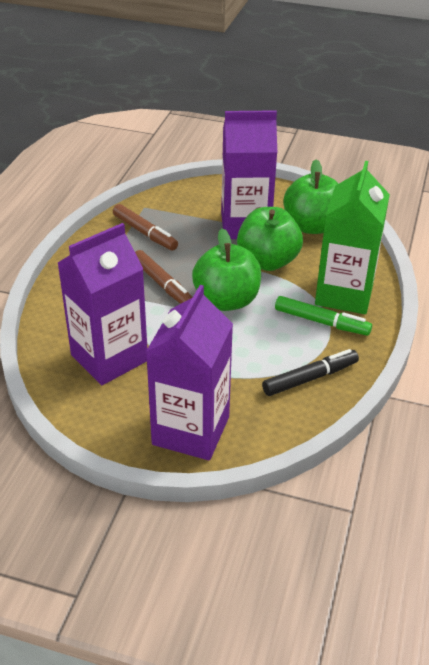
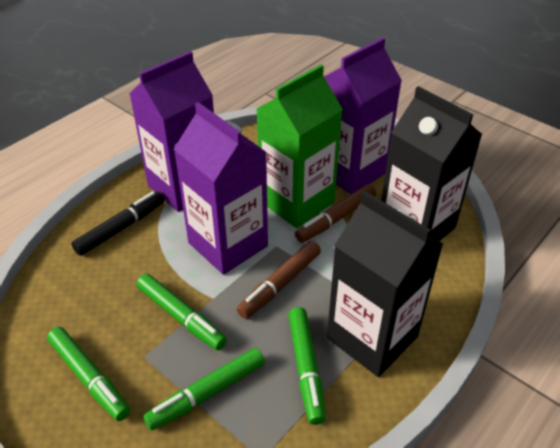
black carton: none = 0 -> [327,191,443,377] [381,86,482,241] = 2
green apple: [192,228,261,311] [237,207,303,271] [283,160,339,234] = 3 -> none = 0
green marker: [275,296,372,336] = 1 -> [47,327,130,421] [136,274,227,350] [143,348,265,430] [288,307,326,425] = 4

